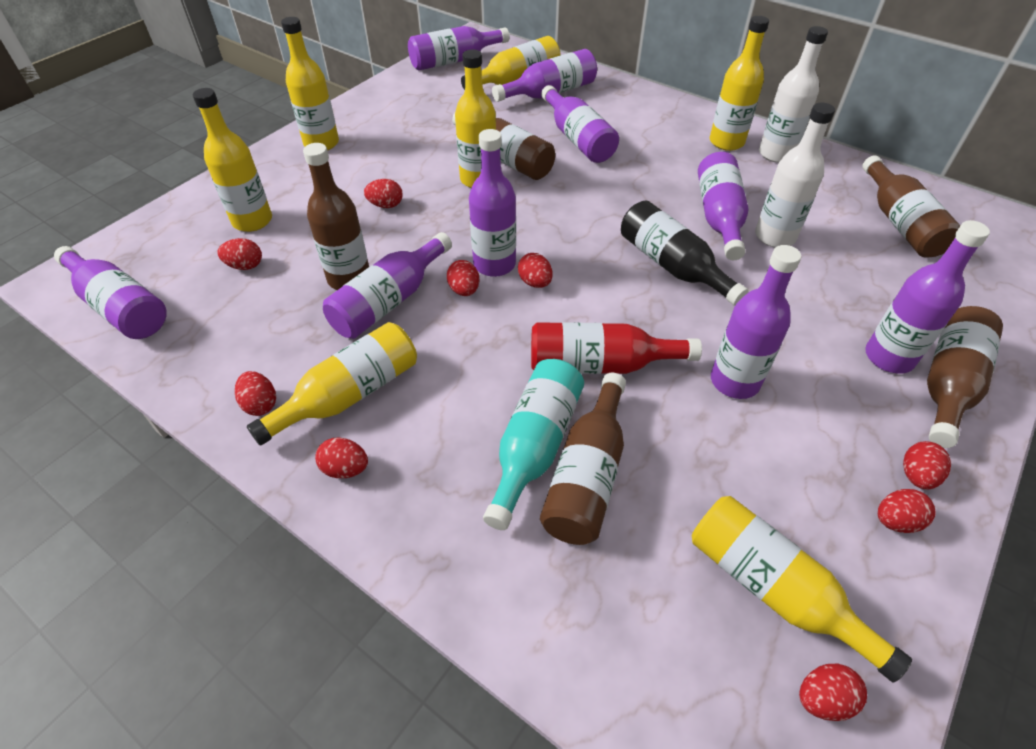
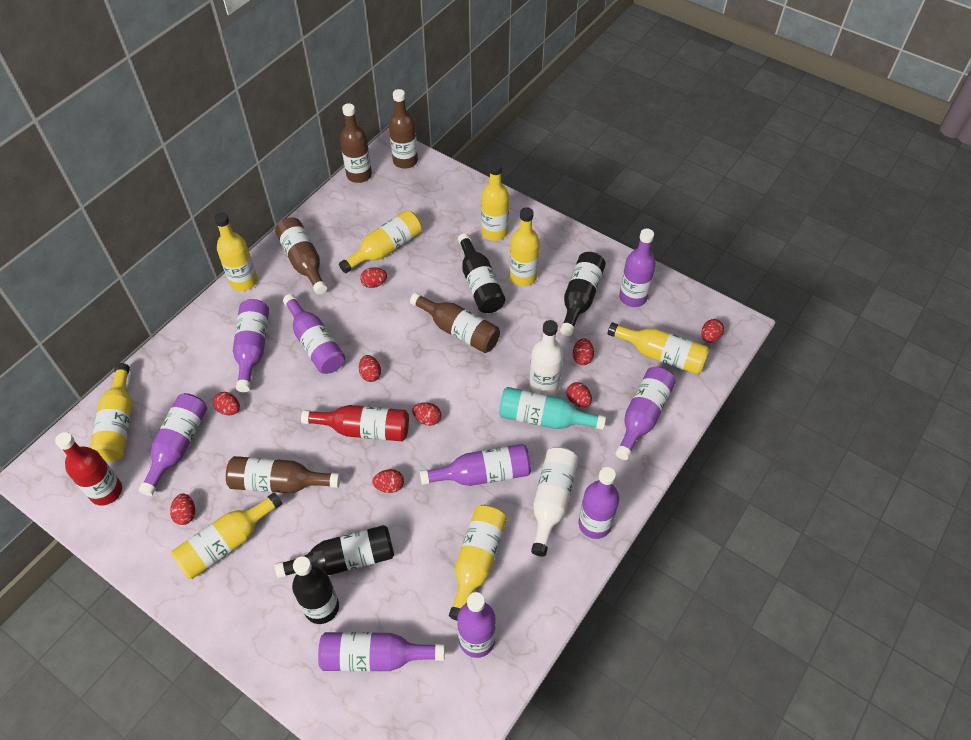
black bottle: [621,201,749,306] = 1 -> [275,525,394,578] [292,556,339,624] [458,233,505,313] [560,252,606,336] = 4
red bottle: [531,322,702,374] = 1 -> [55,432,122,506] [301,405,409,441] = 2
yellow bottle: [193,88,272,232] [247,322,417,446] [281,17,339,150] [455,50,496,188] [461,36,561,90] [692,496,912,683] [710,16,769,151] = 7 -> [90,363,132,462] [171,492,282,579] [214,212,258,291] [339,210,422,273] [449,505,507,621] [481,161,509,241] [509,207,540,286] [608,322,709,375] = 8

